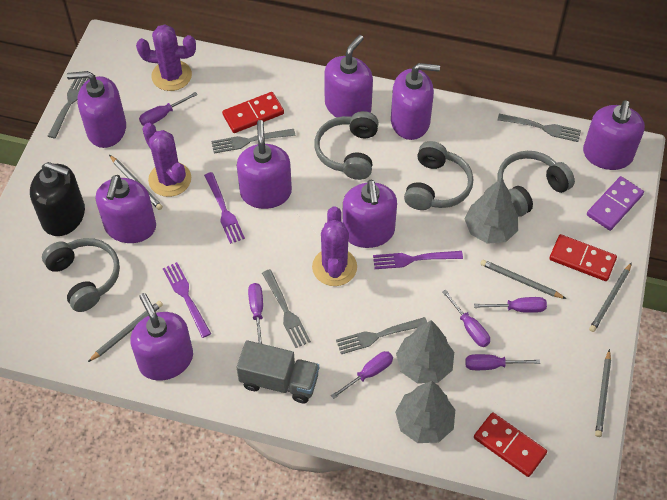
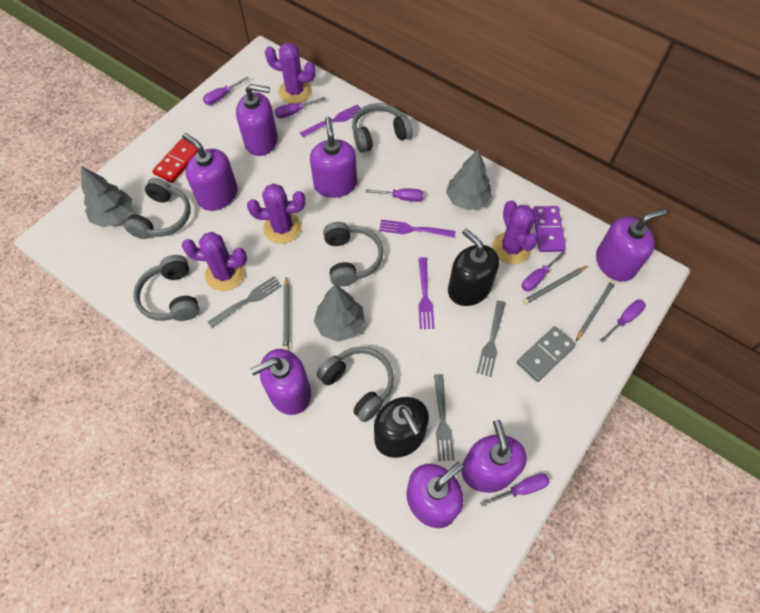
black soap dispenser: [30,162,85,236] = 1 -> [374,397,429,458] [448,229,499,306] = 2
grey domino: none = 0 -> [517,326,576,382] = 1
grey fork: [48,78,89,138] [211,129,295,153] [262,269,311,348] [336,317,427,354] [498,114,581,142] = 5 -> [208,276,282,328] [434,374,455,461] [477,301,506,377] = 3
grey headphones: [42,238,120,312] [314,111,379,180] [404,141,473,210] [498,151,575,217] = 4 -> [124,178,190,239] [133,255,200,321] [317,347,394,422] [323,222,383,287] [352,103,412,153] = 5
grey pencil: [88,301,163,362] [109,155,163,210] [481,260,566,299] [589,262,632,332] [595,349,611,437] = 5 -> [283,277,289,351] [523,266,588,304] [576,280,616,341] = 3
grey truck: [237,340,319,403] = 1 -> none = 0
purple cactus: [136,25,196,91] [142,123,191,197] [312,206,357,286] = 3 -> [182,232,247,291] [247,183,305,244] [265,43,316,104] [493,200,538,264] = 4
purple soap dispenser: [67,71,126,148] [96,175,156,243] [130,293,193,381] [237,120,292,209] [324,35,373,118] [342,180,397,248] [391,63,440,140] [583,100,645,170] = 8 -> [182,133,238,211] [236,84,278,156] [250,349,311,415] [310,116,357,198] [406,462,463,528] [461,420,527,493] [596,209,667,282] = 7
red domino: [222,92,284,133] [474,413,547,477] [549,234,617,281] = 3 -> [152,139,198,183] = 1

